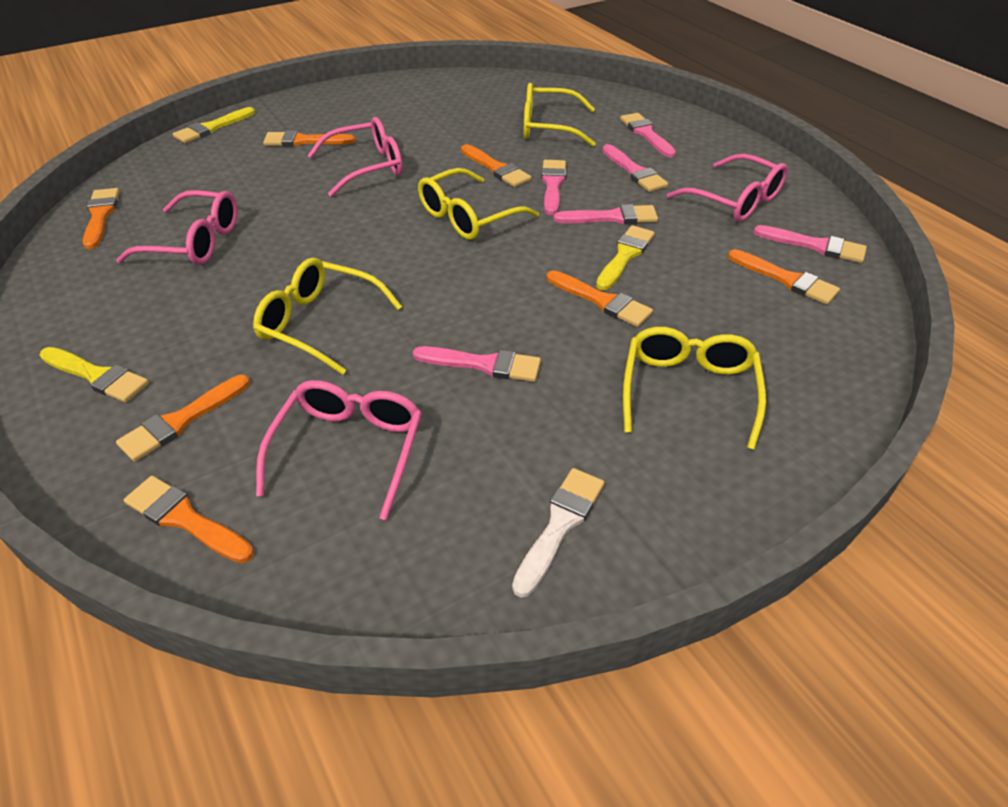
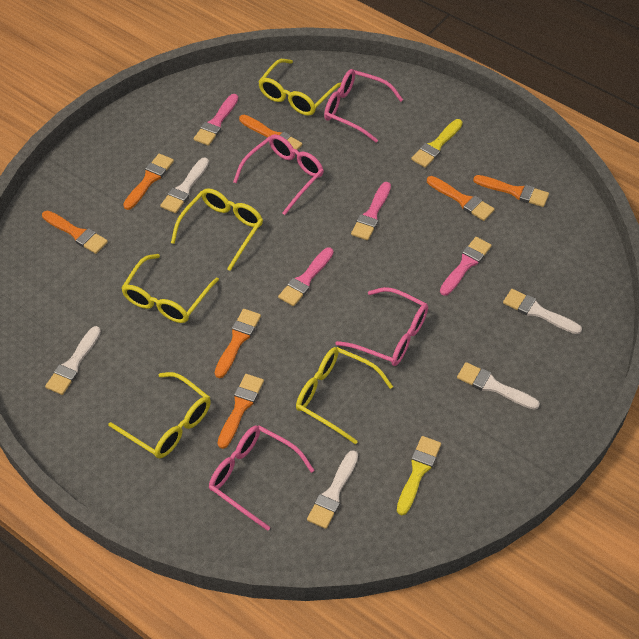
pink brush: [413,346,541,382] [541,160,566,215] [553,204,658,224] [602,144,668,192] [620,113,676,158] [753,225,867,263] = 6 -> [194,94,238,146] [278,247,333,306] [351,182,391,240] [440,237,492,296] = 4
white brush: [512,468,605,597] = 1 -> [45,326,101,395] [160,158,209,213] [307,450,358,529] [457,362,540,410] [503,289,582,334] = 5
yellow brush: [40,347,149,403] [173,107,255,143] [596,225,655,290] = 3 -> [397,436,441,515] [411,119,463,168] = 2
yellow glasses: [253,258,402,375] [418,168,539,240] [524,83,596,147] [623,327,766,450] = 4 -> [108,372,211,458] [121,254,219,323] [171,188,263,271] [258,59,342,116] [296,347,393,444] = 5

